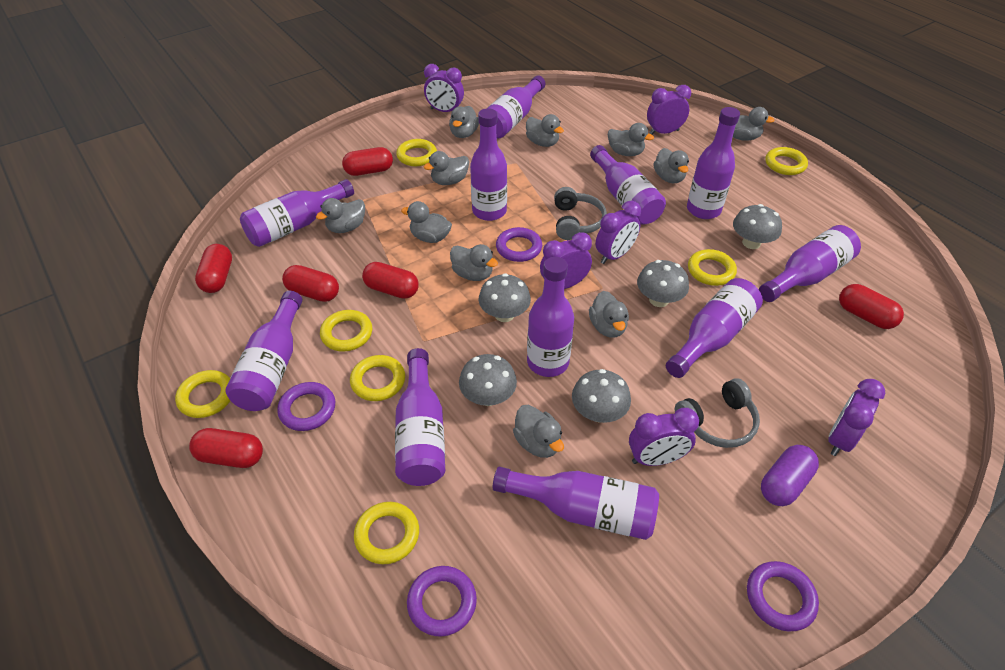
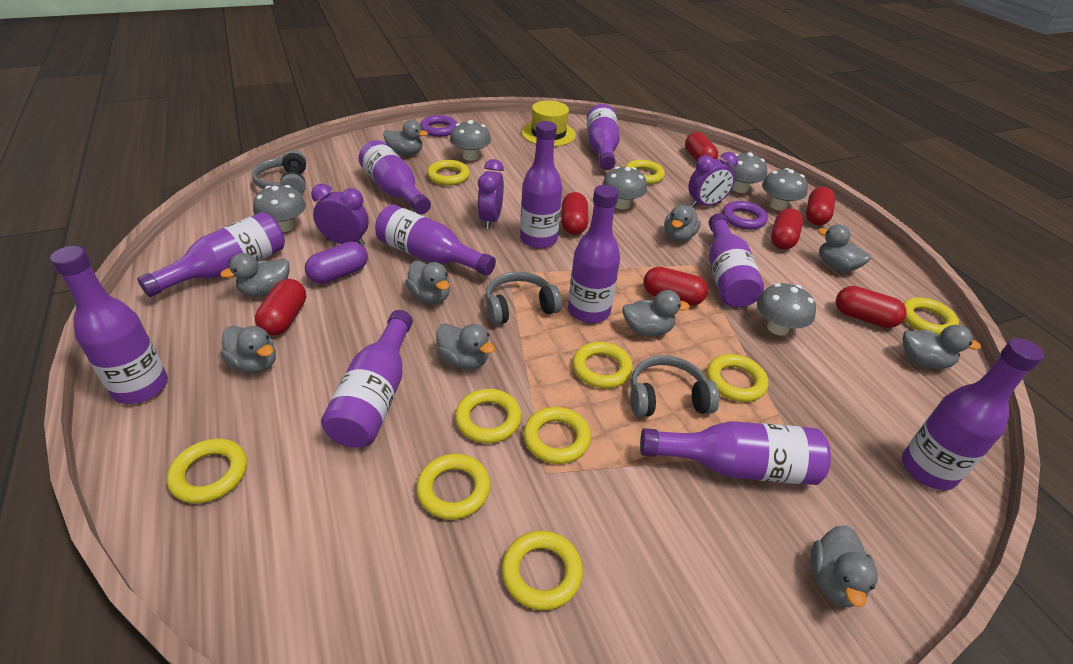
grey duck: [316,198,365,233] [401,201,452,243] [423,151,469,185] [449,106,479,138] [450,244,498,281] [513,405,564,458] [526,114,564,147] [589,291,629,337] [608,123,654,156] [653,148,689,183] [733,107,775,141] = 11 -> [220,253,290,297] [220,326,276,373] [383,120,428,155] [405,261,450,304] [436,323,495,370] [622,290,690,336] [664,205,701,242] [811,525,878,607] [818,224,871,272] [903,325,981,369] = 10
grey headphones: [554,187,607,240] [675,378,760,448] = 2 -> [252,150,306,194] [485,272,562,325] [630,355,719,417] = 3
grey mushroom: [459,354,517,406] [479,273,531,322] [572,369,631,423] [637,260,689,307] [733,204,782,249] = 5 -> [253,185,306,232] [450,120,491,161] [602,167,647,209] [727,152,767,193] [757,283,816,335] [762,168,808,211] = 6
purple clock: [424,64,464,112] [540,232,592,289] [596,201,641,264] [629,408,699,466] [647,85,691,134] [828,379,885,456] = 6 -> [311,184,369,246] [477,159,504,229] [688,152,738,207] = 3
purple ring: [277,382,335,431] [407,566,477,637] [496,227,542,262] [747,561,819,631] = 4 -> [420,115,457,137] [722,201,768,230] = 2
red capsule: [189,428,263,468] [195,244,232,293] [282,265,339,302] [342,147,393,176] [362,262,419,299] [839,284,904,329] = 6 -> [255,279,306,335] [561,192,588,235] [643,267,708,306] [685,132,718,162] [771,208,803,250] [806,187,835,225] [836,286,907,328] = 7
yellow hat: none = 0 -> [522,101,576,146] = 1
yellow ring: [175,370,230,418] [320,310,372,352] [350,355,405,401] [354,502,419,564] [396,139,437,166] [688,249,737,286] [765,147,808,175] = 7 -> [167,438,247,504] [416,454,491,520] [427,160,470,186] [455,389,522,443] [502,531,583,610] [523,407,591,464] [572,342,633,389] [625,160,665,185] [707,354,768,402] [903,297,959,335] = 10

